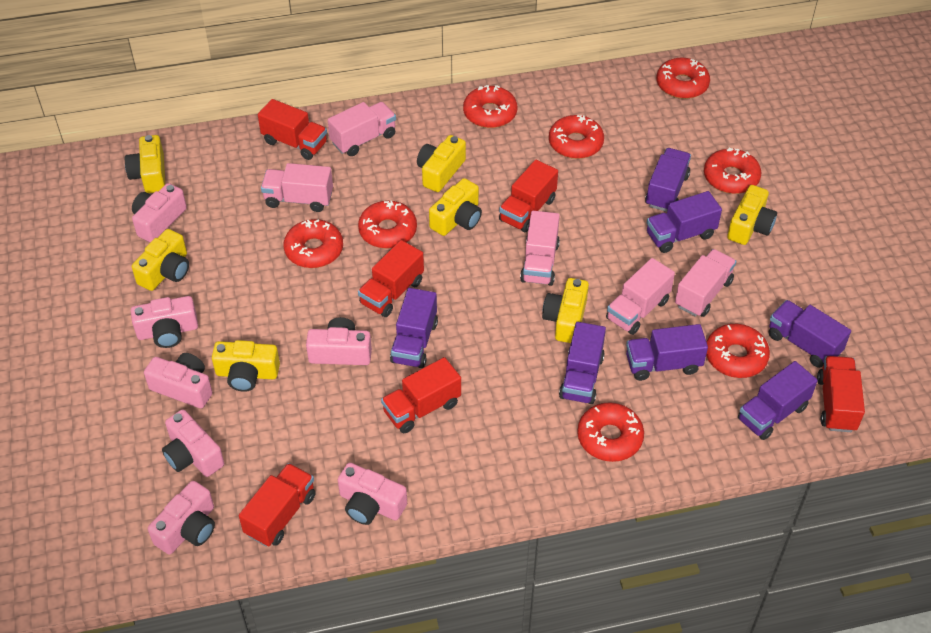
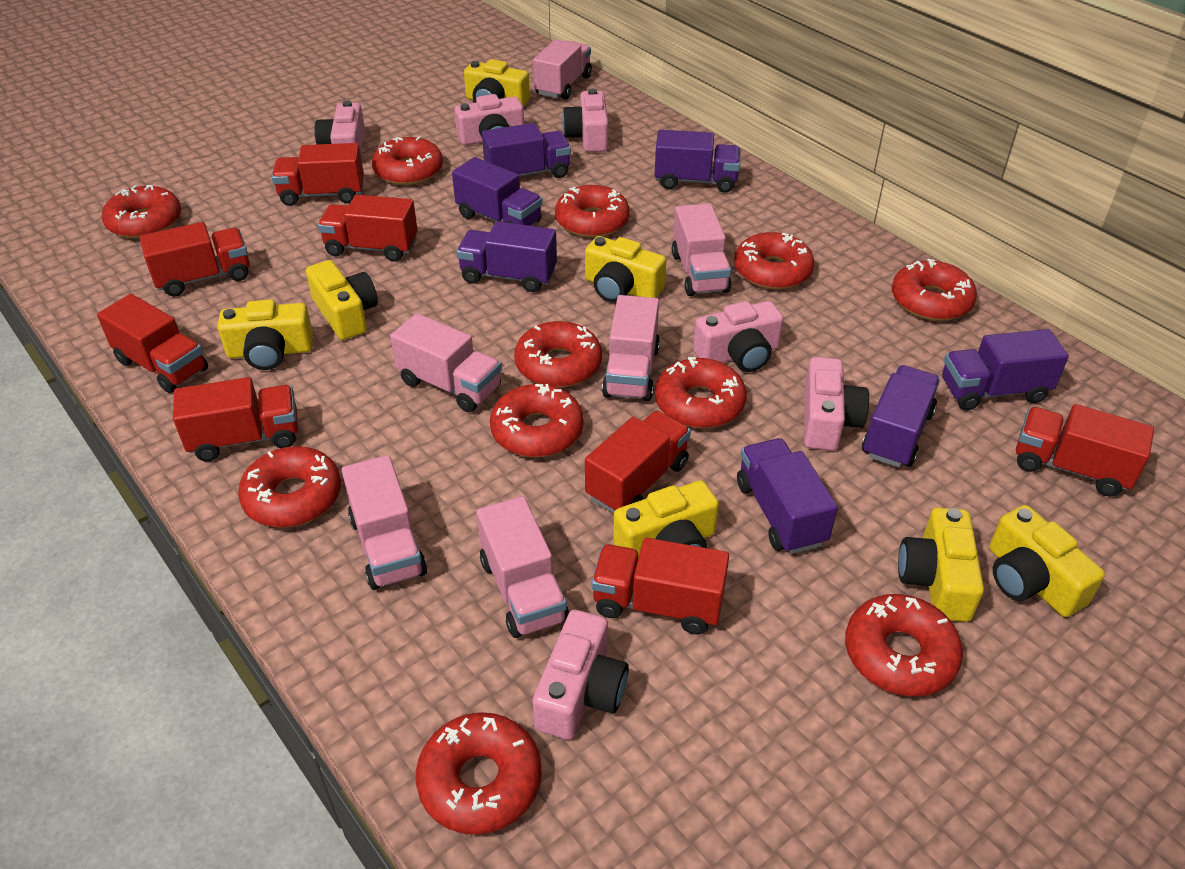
pink camera: [131,296,198,348] [132,183,187,242] [144,353,212,408] [148,481,215,555] [162,410,224,477] [306,317,372,365] [338,463,407,525] = 7 -> [315,100,365,154] [454,94,524,145] [533,610,629,740] [562,89,608,152] [693,301,784,372] [804,357,869,451] = 6
pink truck: [261,163,333,212] [328,102,396,156] [520,211,560,286] [606,258,675,335] [675,249,737,317] = 5 -> [342,455,427,590] [390,313,502,412] [476,496,569,638] [533,40,592,100] [602,295,660,401] [672,203,731,296] = 6
red donut: [284,219,343,268] [358,201,417,249] [463,85,517,128] [549,115,604,159] [577,402,644,462] [656,58,710,99] [704,148,761,194] [706,324,770,378] = 8 -> [102,185,181,239] [238,446,341,528] [372,136,443,185] [416,712,542,835] [490,384,584,457] [514,321,602,388] [555,185,630,238] [655,357,747,428] [734,232,814,290] [845,594,963,696] [892,259,977,321] = 11
red truck: [239,463,316,547] [258,99,327,160] [358,240,424,317] [381,357,461,433] [499,160,558,232] [817,356,865,432] = 6 -> [97,294,208,393] [140,222,250,296] [173,377,298,461] [272,143,364,206] [318,195,418,262] [585,411,691,514] [591,538,729,634] [1016,404,1154,497] = 8

